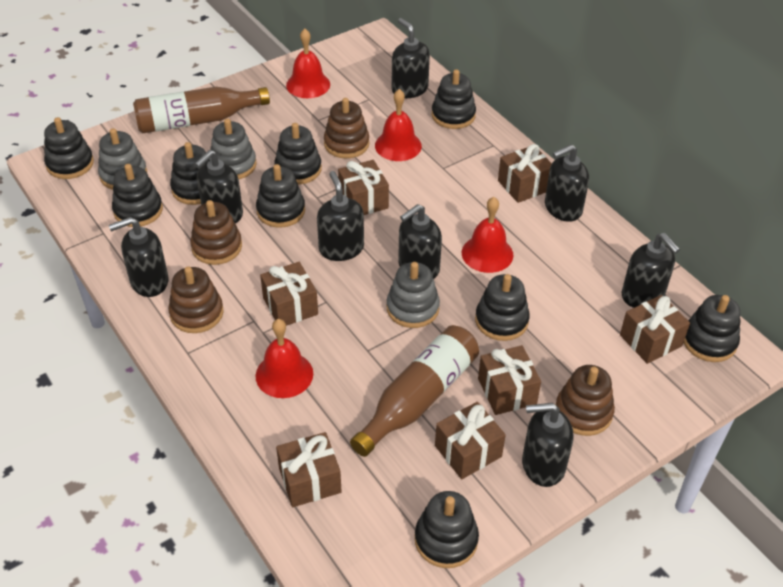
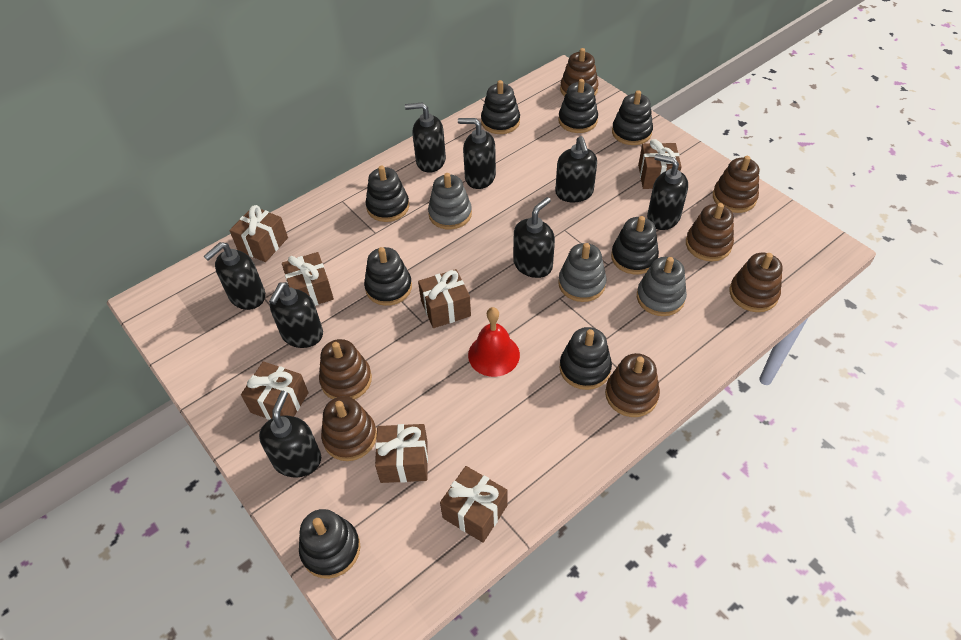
black stacking toy: [44,117,94,179] [112,164,163,227] [170,142,210,205] [256,164,305,228] [274,123,322,184] [415,491,479,568] [432,69,476,129] [475,274,530,341] [684,295,741,362] = 9 -> [299,509,360,579] [364,247,412,306] [366,166,409,222] [481,80,520,134] [558,79,598,133] [560,327,612,390] [611,216,659,274] [612,90,653,145] = 8
brown bottle: [133,87,270,133] [350,325,479,457] = 2 -> none = 0
brown stacking toy: [168,267,224,333] [190,200,242,265] [324,98,369,158] [556,365,615,436] = 4 -> [319,339,372,399] [321,396,377,461] [560,48,599,97] [605,353,660,417] [686,203,734,261] [713,156,759,213] [729,253,782,312] = 7
red bell: [255,319,313,398] [286,29,330,98] [375,89,422,161] [462,197,514,273] = 4 -> [468,307,520,377] = 1

